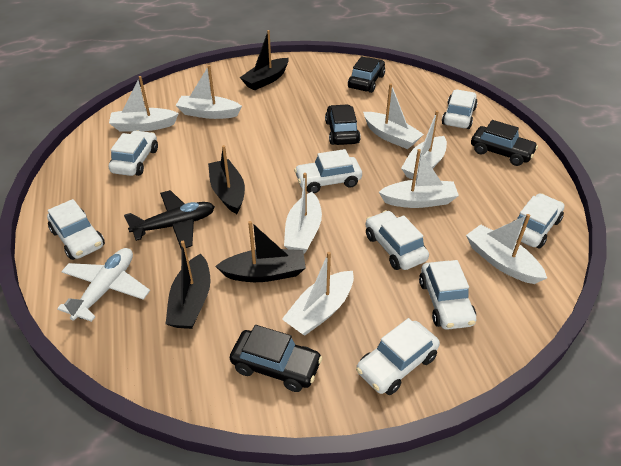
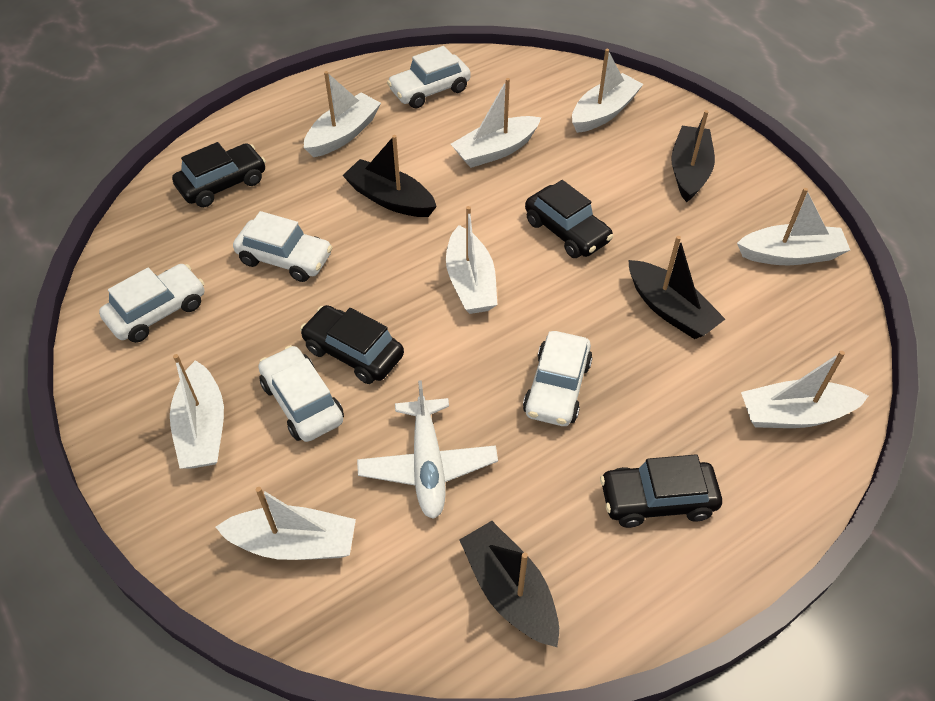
black plane: [124,190,215,248] = 1 -> none = 0
white car: [47,199,105,260] [108,130,158,176] [294,149,362,193] [356,318,440,395] [366,210,429,270] [419,260,476,330] [442,90,478,129] [514,193,564,248] = 8 -> [99,264,205,343] [233,211,332,282] [259,345,344,442] [387,46,471,108] [523,331,593,426] = 5

